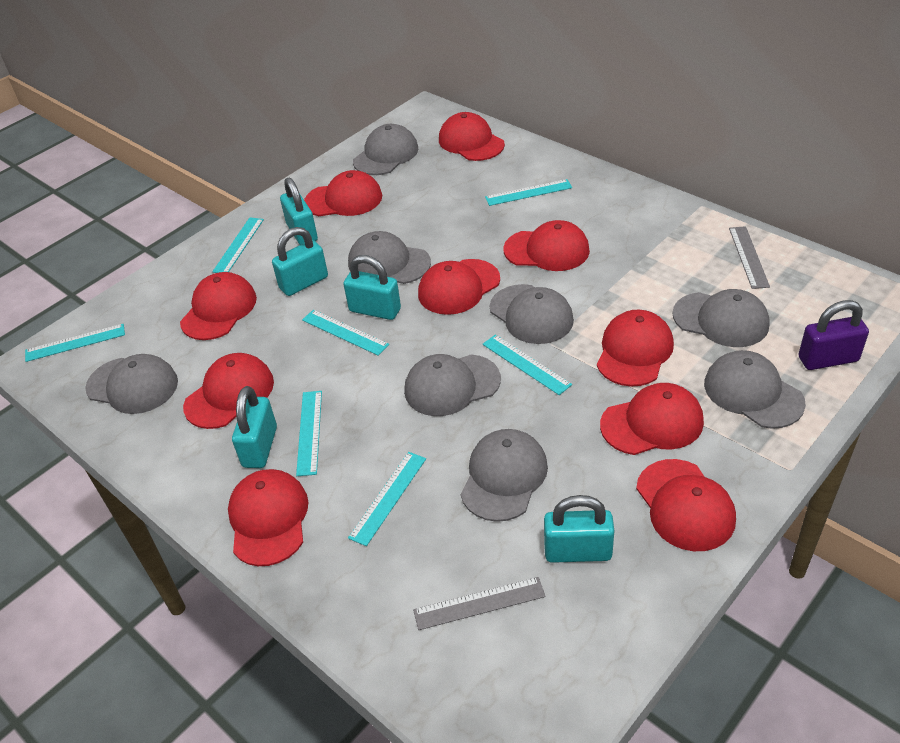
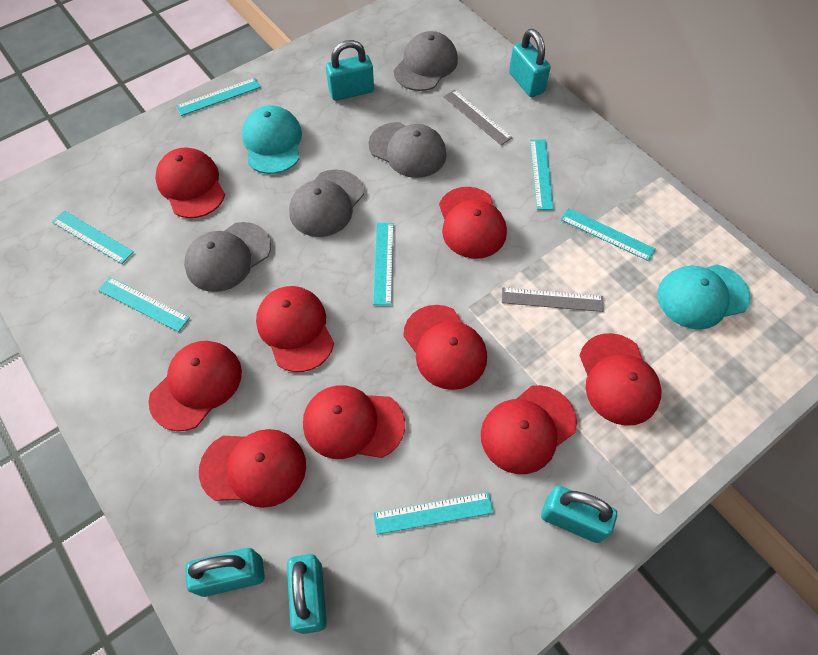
grey cap: [85,354,178,414] [348,231,431,284] [353,124,418,175] [404,354,501,416] [461,429,548,522] [490,284,574,344] [672,289,770,347] [704,350,806,429] = 8 -> [184,222,271,292] [289,170,364,237] [368,122,447,178] [394,31,458,91] = 4
purple padlock: [799,300,869,370] = 1 -> none = 0
red cap: [180,272,257,340] [183,353,274,429] [228,469,308,566] [304,170,382,216] [418,259,500,315] [439,112,505,161] [503,220,590,271] [597,310,674,387] [600,383,704,455] [636,459,736,551] = 10 -> [149,341,242,431] [155,147,225,218] [199,429,306,508] [256,286,334,372] [303,385,405,459] [403,305,487,390] [439,187,507,259] [481,385,577,474] [579,333,661,426] = 9
turquoise cap: none = 0 -> [242,105,302,174] [657,264,750,330] = 2

